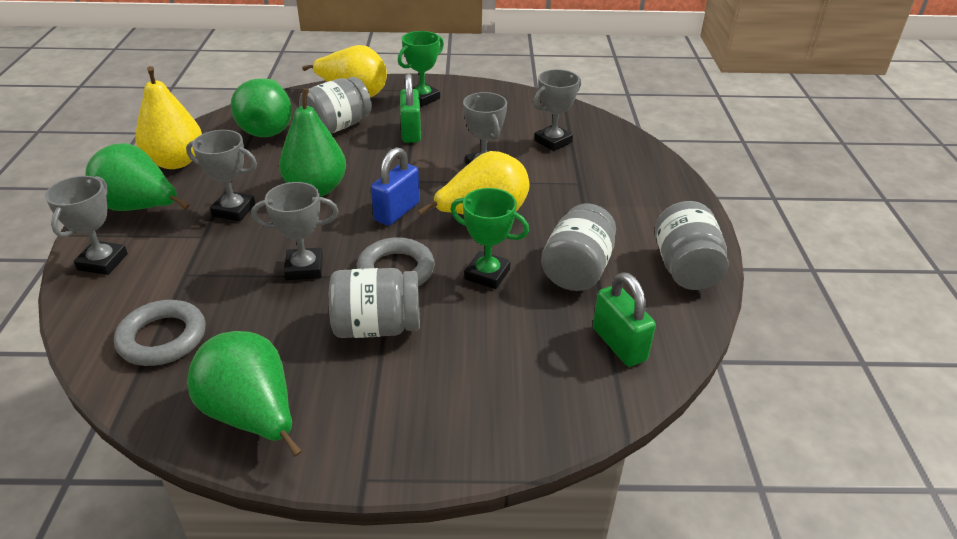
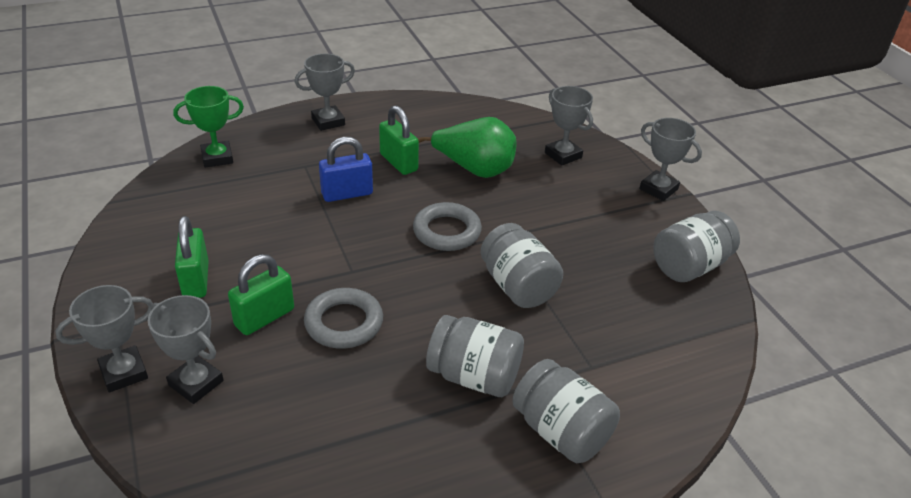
green padlock: [400,73,421,143] [593,272,656,367] = 2 -> [175,216,209,298] [228,254,294,335] [379,106,419,175] = 3
green pear: [85,143,189,211] [187,331,302,457] [231,79,292,137] [279,88,346,197] = 4 -> [418,117,517,178] = 1
green trophy: [398,31,444,106] [450,188,529,289] = 2 -> [173,86,244,167] = 1
yellow pear: [135,66,202,169] [302,45,387,97] [418,151,529,215] = 3 -> none = 0

